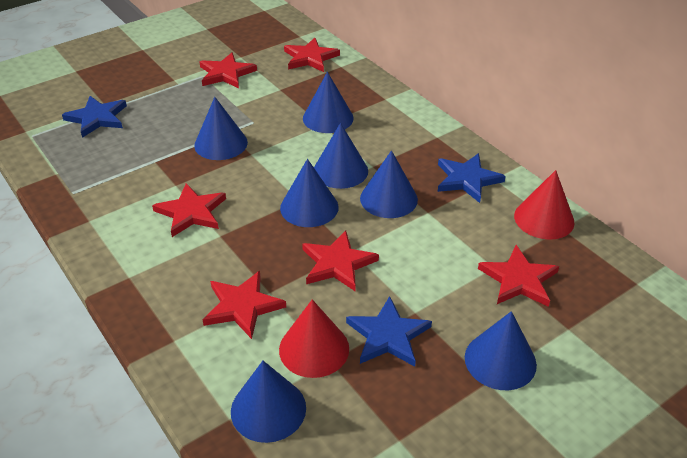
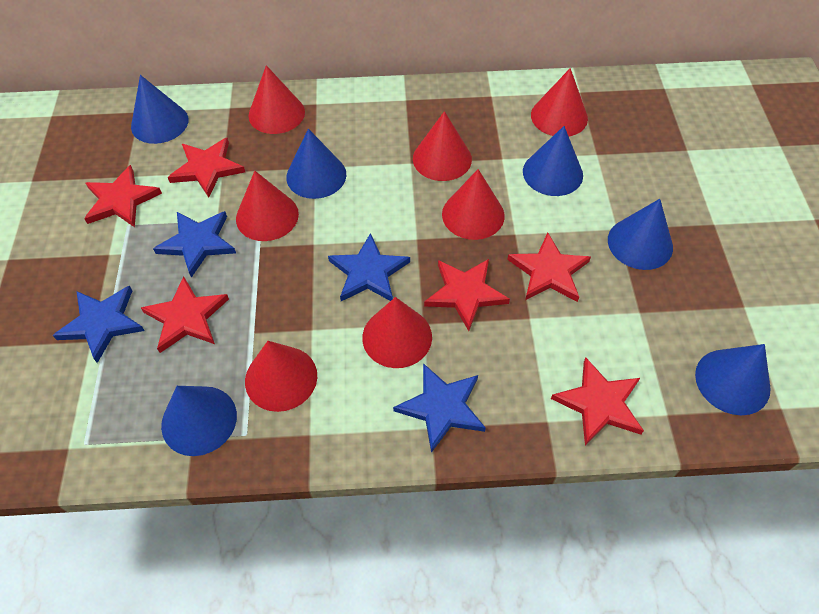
blue cone: [194,97,248,160] [231,361,306,443] [280,159,339,227] [303,72,354,133] [314,123,368,189] [360,150,418,218] [465,311,537,390] = 7 -> [131,75,189,144] [161,386,237,456] [286,129,346,199] [523,126,583,196] [608,199,673,270] [695,344,771,415] = 6
blue star: [62,96,127,138] [346,296,432,367] [438,153,506,203] = 3 -> [53,286,145,363] [153,211,236,278] [328,233,410,301] [393,363,486,453] = 4
red cone: [279,299,349,378] [514,170,575,240] = 2 -> [236,171,299,241] [245,341,317,412] [248,65,305,134] [362,297,432,368] [413,111,472,181] [442,169,505,240] [531,68,588,136] = 7

